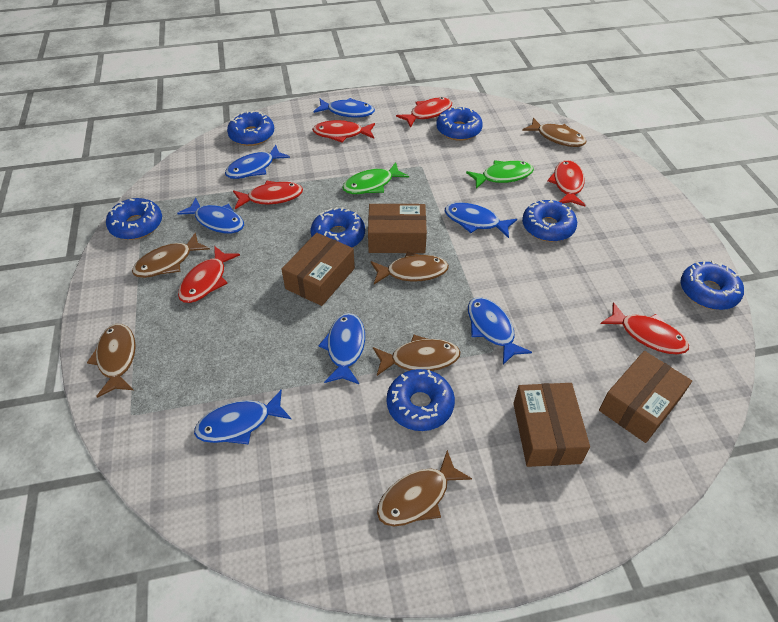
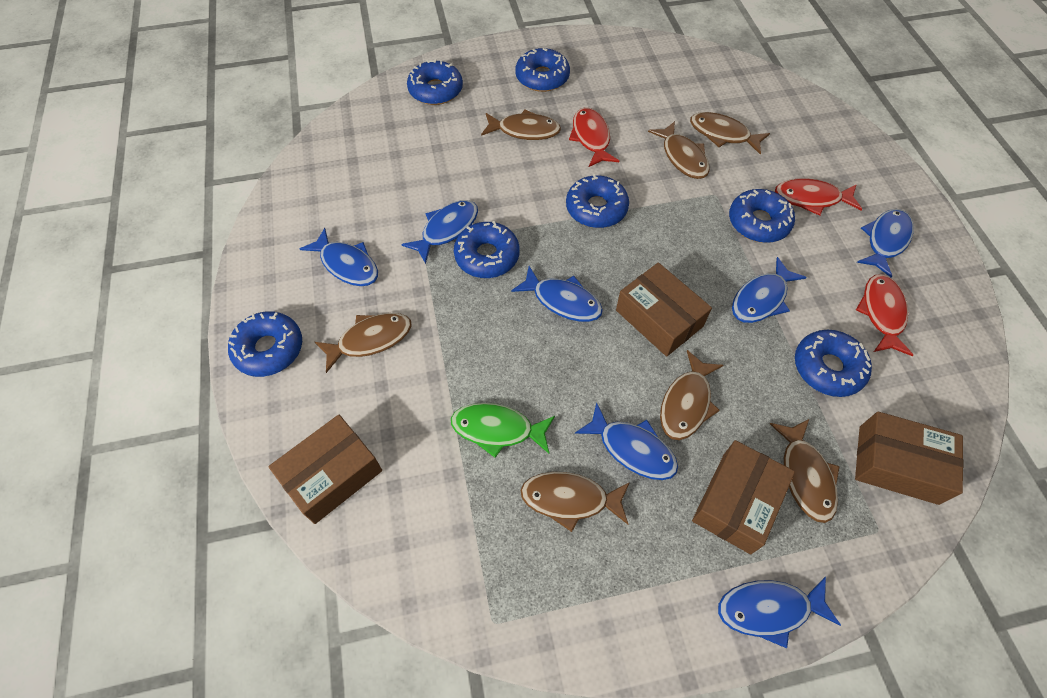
brown fish: [87,324,136,398] [132,233,210,278] [371,252,449,284] [373,335,460,376] [377,450,472,526] [522,118,586,147] = 6 -> [315,313,412,373] [481,110,561,140] [520,472,630,532] [648,121,710,179] [660,350,723,440] [690,112,770,155] [770,419,840,523] = 7
green fish: [342,162,409,194] [466,160,534,189] = 2 -> [451,403,555,458] = 1
red fish: [178,246,240,303] [233,181,303,209] [312,120,375,143] [396,97,452,128] [547,160,586,206] [600,302,689,354] = 6 -> [569,108,619,167] [775,178,862,216] [856,274,913,356] = 3

